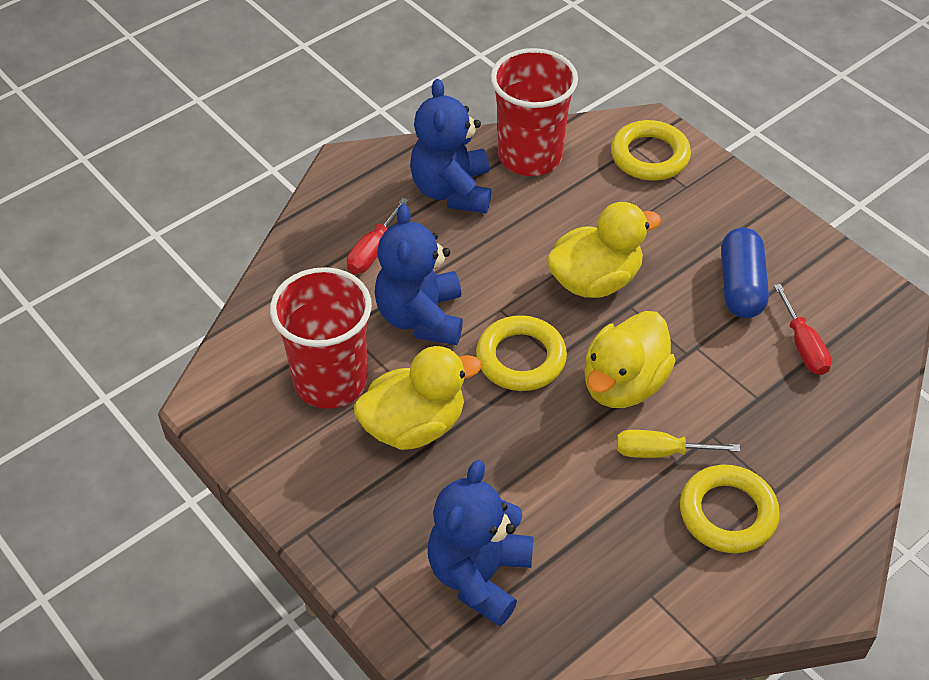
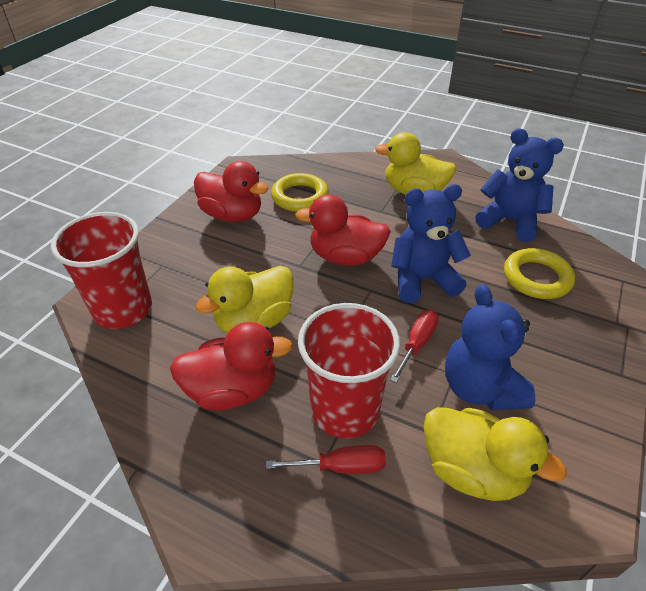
blue capsule: [721,228,769,318] = 1 -> none = 0
red duck: none = 0 -> [170,322,293,410] [194,161,269,222] [295,194,391,266] = 3
yellow ring: [476,315,567,391] [611,120,691,180] [680,465,780,553] = 3 -> [271,173,329,212] [504,248,575,299] = 2
yellow screwdriver: [617,430,740,458] = 1 -> none = 0

